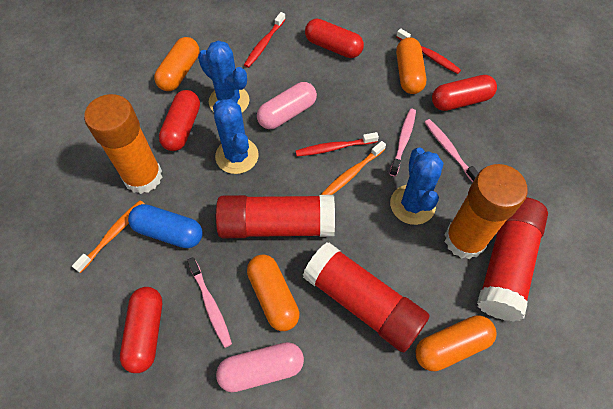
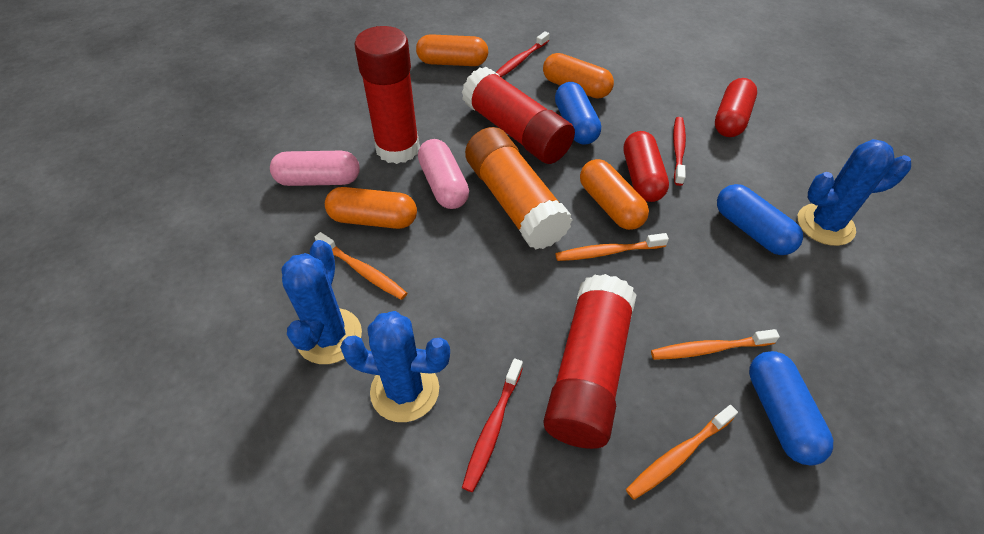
blue capsule: [128,204,202,248] = 1 -> [555,82,601,145] [717,184,803,255] [749,351,833,466] = 3
orange glue stick: [84,94,162,194] [445,164,528,259] = 2 -> [465,127,572,250] = 1
orange toothbrush: [72,200,145,273] [321,141,386,195] = 2 -> [315,232,407,300] [555,233,669,261] [626,405,738,500] [651,329,780,360] = 4
pink toothbrush: [187,257,232,348] [390,109,416,177] [425,119,478,182] = 3 -> none = 0
red capsule: [120,287,162,373] [159,90,200,151] [305,19,364,58] [432,75,497,111] = 4 -> [624,131,669,202] [715,78,757,137] = 2

